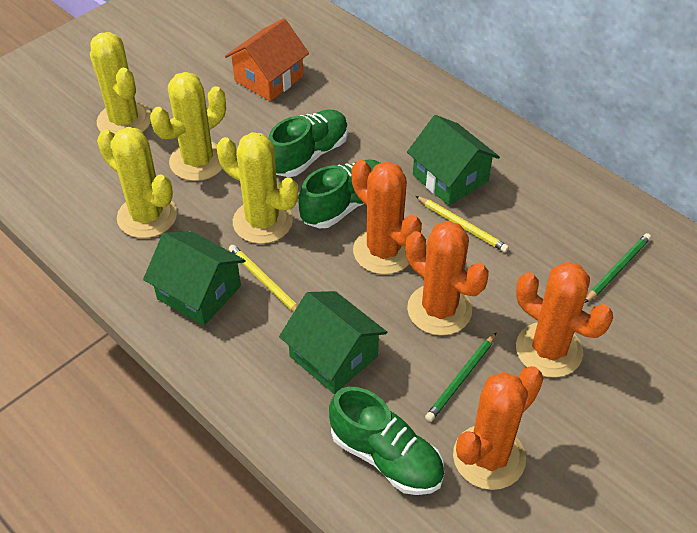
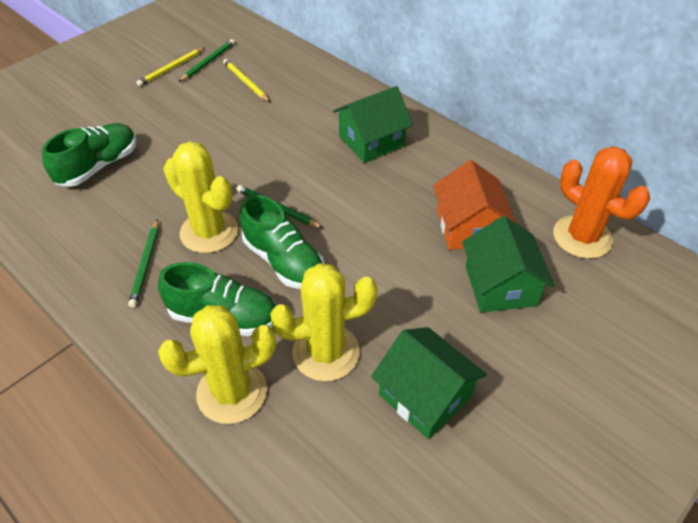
green pencil: [425,332,497,422] [585,233,651,303] = 2 -> [128,219,158,308] [179,39,235,82] [236,185,323,228] = 3
orange cactus: [351,160,422,274] [406,221,489,336] [453,366,544,490] [516,262,613,378] = 4 -> [553,146,650,259] = 1
yellow cactus: [90,32,151,134] [97,127,177,238] [150,72,226,181] [217,132,298,244] = 4 -> [158,305,276,424] [163,141,238,253] [270,263,377,381] = 3

